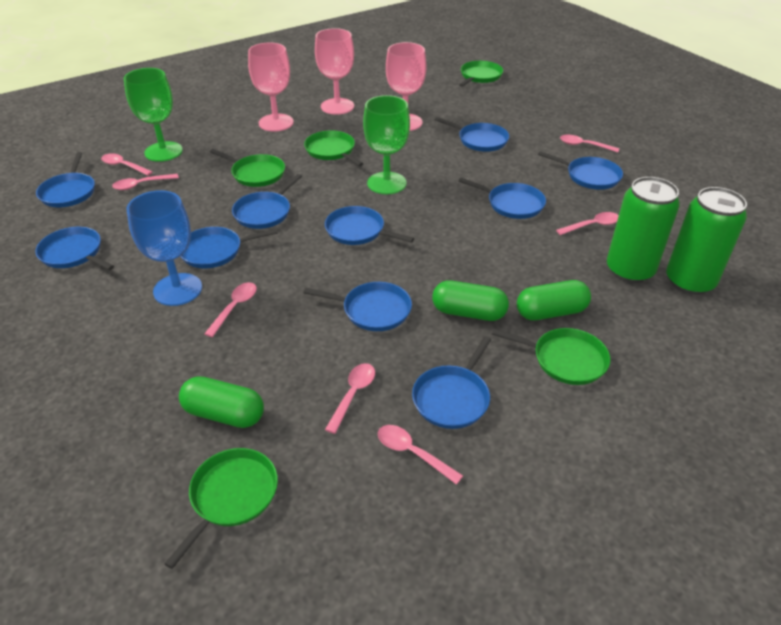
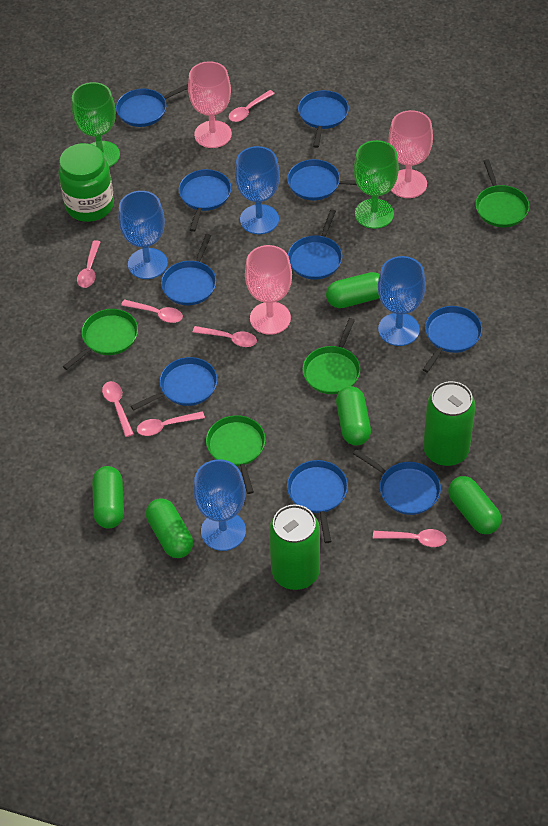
blue goblet: [127,190,202,306] = 1 -> [118,191,168,279] [193,459,246,551] [235,146,280,234] [378,256,426,346] = 4
green capsule: [179,376,264,428] [432,280,509,321] [517,280,591,320] = 3 -> [92,466,124,528] [146,498,193,558] [326,272,380,308] [336,386,371,446] [448,476,501,534] = 5
green jar: none = 0 -> [58,143,114,222] = 1
green pan: [165,448,278,569] [210,149,285,187] [304,131,363,166] [459,61,503,87] [492,328,610,385] = 5 -> [63,309,138,370] [206,415,266,494] [302,318,360,394] [476,159,530,227] = 4

